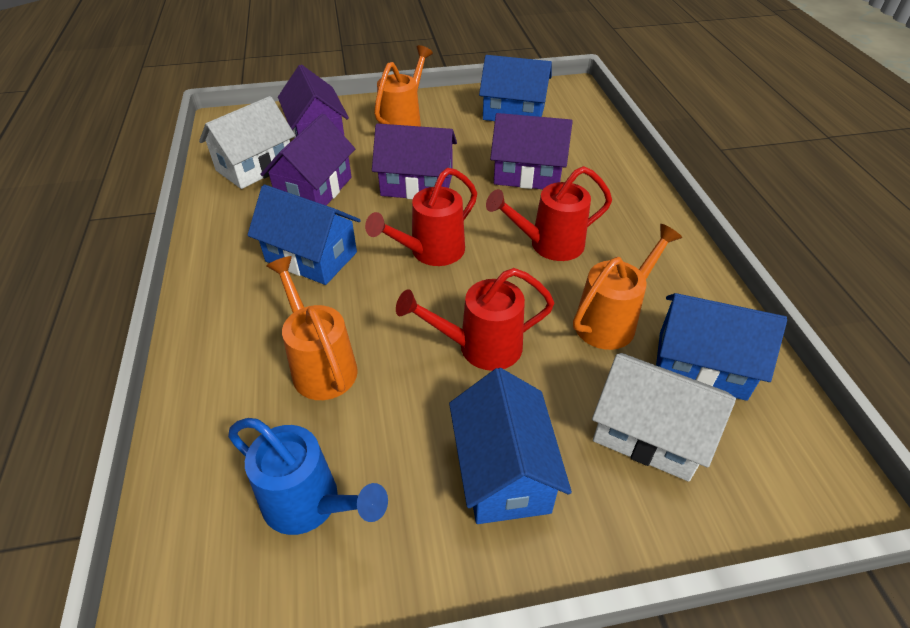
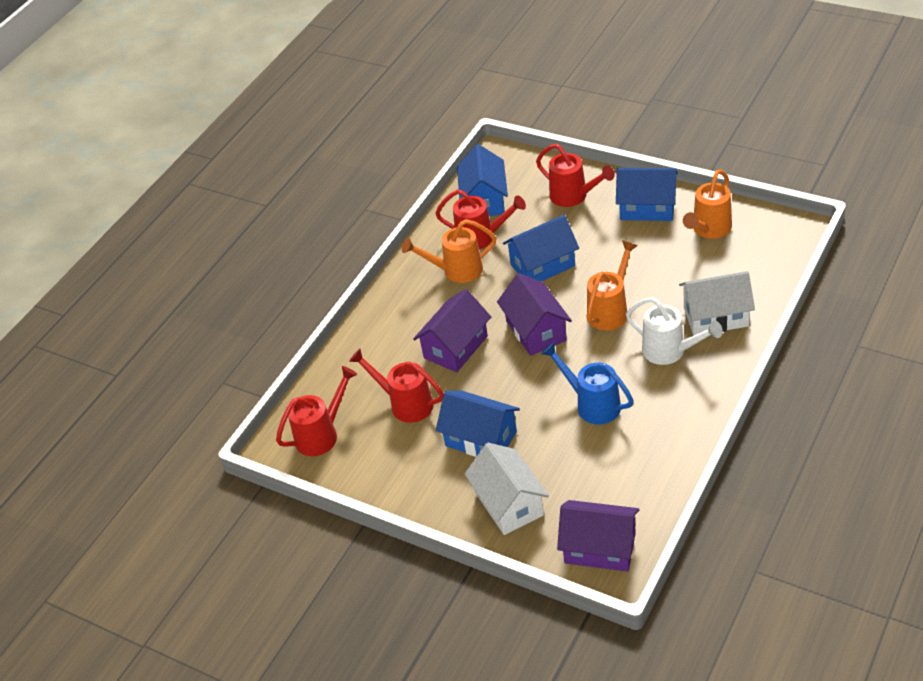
purple house: [260,114,355,206] [278,65,349,138] [372,123,457,199] [490,113,573,189] = 4 -> [413,289,491,372] [497,273,572,356] [557,500,639,572] = 3
red watering can: [365,168,477,266] [396,268,554,371] [486,166,612,261] = 3 -> [276,366,357,456] [349,349,444,423] [435,189,526,250] [536,144,615,207] = 4
white watering can: none = 0 -> [626,297,723,365] = 1

